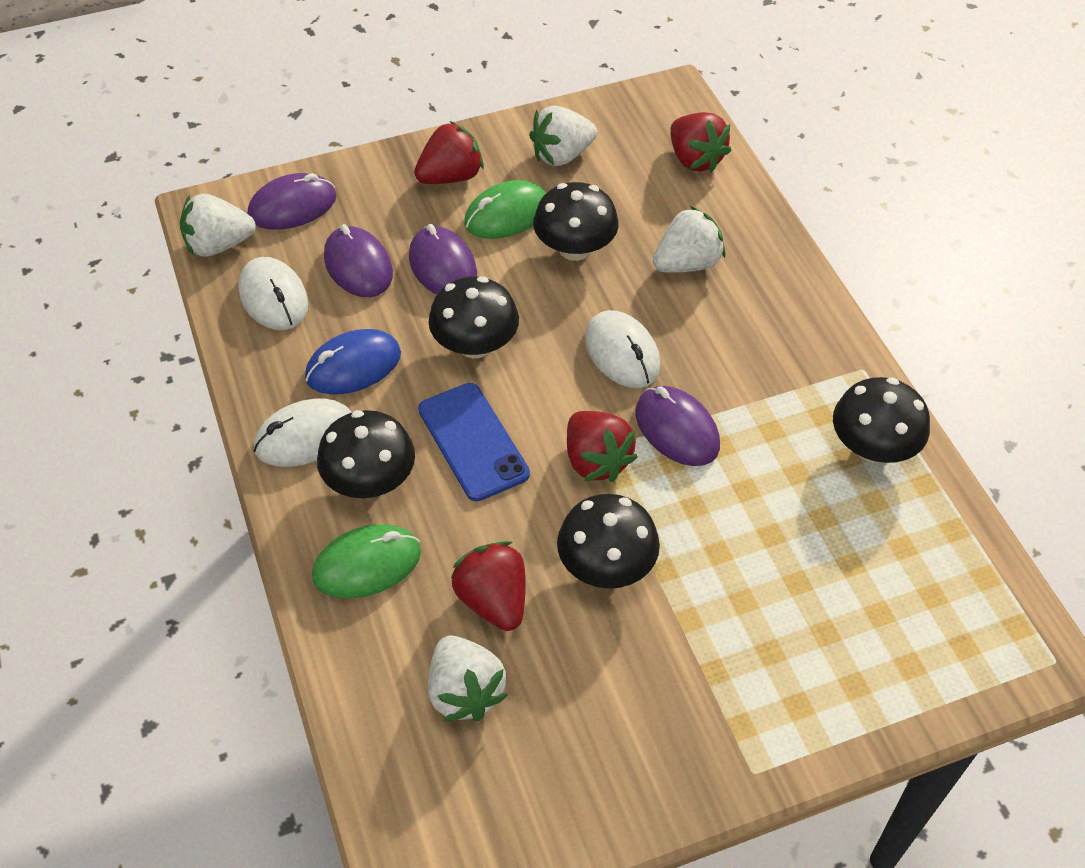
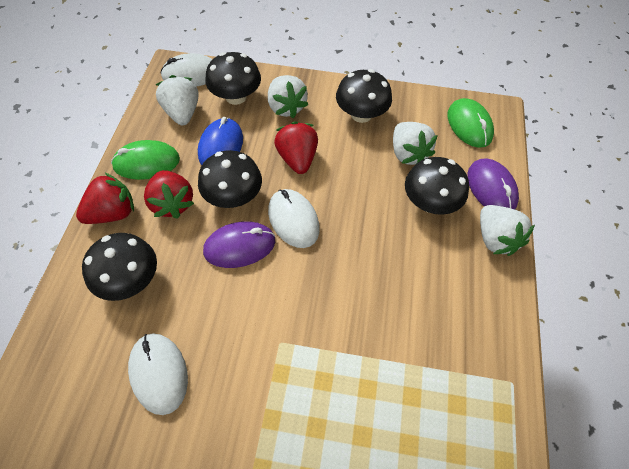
blue phone: [418,383,530,502] = 1 -> none = 0
purple mouse: [248,173,337,230] [324,224,393,297] [409,224,477,295] [635,386,720,466] = 4 -> [203,221,275,268] [467,158,519,209] = 2
red strawberry: [414,121,484,184] [451,541,526,631] [567,411,638,482] [670,112,732,173] = 4 -> [76,173,134,224] [144,170,194,219] [274,121,318,174] = 3

